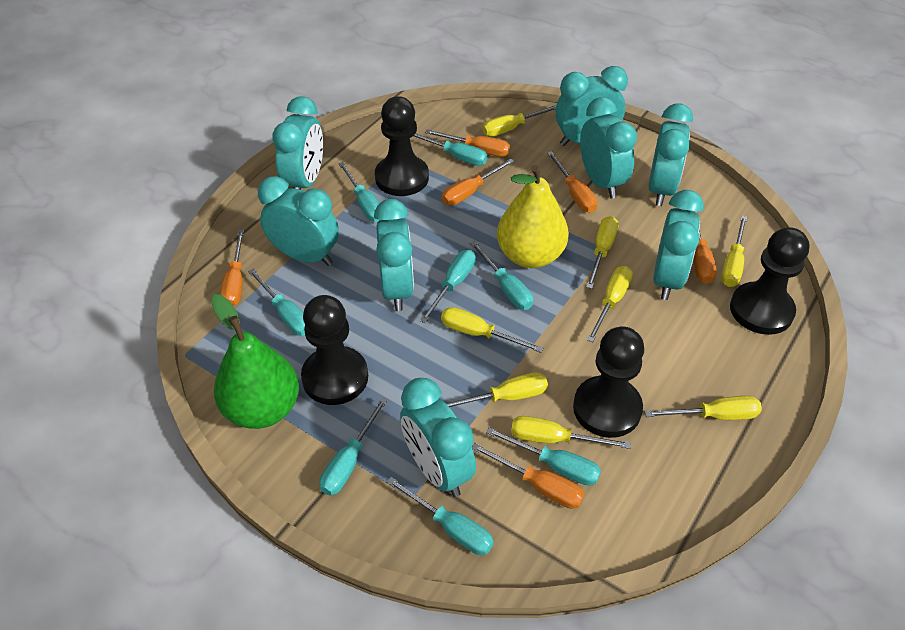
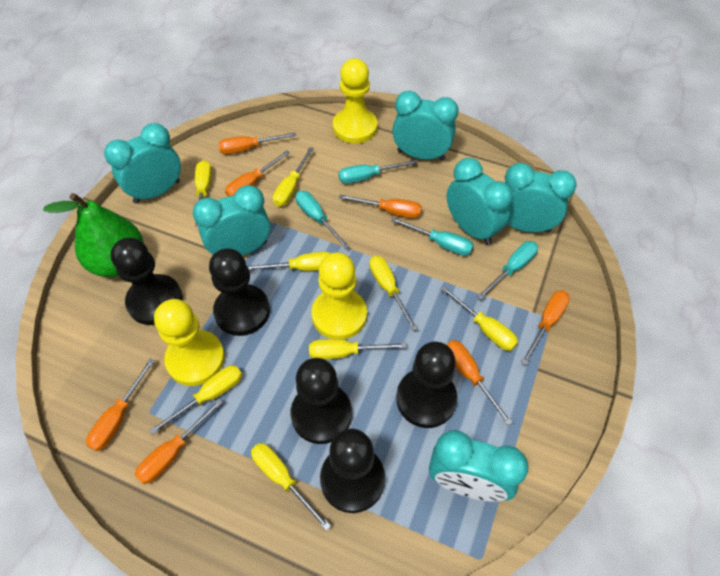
black pawn: [301,295,368,405] [375,96,429,196] [573,326,644,438] [730,227,810,335] = 4 -> [111,238,183,325] [209,249,270,336] [291,358,352,444] [320,429,385,513] [396,342,457,428] = 5
orange screwdriver: [220,230,244,306] [425,129,510,157] [442,158,514,206] [472,443,584,509] [547,151,598,212] [694,211,717,284] = 6 -> [86,358,155,451] [135,399,223,484] [218,132,296,154] [225,150,290,197] [339,195,422,218] [446,340,513,425] [521,290,570,365] = 7
turquoise clock: [258,176,339,266] [272,96,323,190] [374,199,414,311] [400,378,476,497] [555,66,628,146] [580,97,637,199] [648,103,693,206] [653,190,704,300] = 8 -> [104,123,181,204] [193,185,270,256] [392,91,458,161] [429,430,528,502] [447,158,513,245] [505,163,577,232] = 6
turquoise screwdriver: [248,269,305,336] [319,397,388,495] [338,162,380,222] [387,477,494,555] [414,133,487,166] [420,250,476,323] [470,241,533,310] [486,427,601,486] = 8 -> [295,191,350,249] [339,160,417,184] [391,217,474,256] [477,241,538,300] = 4
yellow pawn: none = 0 -> [154,299,225,386] [311,253,367,340] [333,58,378,144] = 3
yellow pear: [497,165,569,268] = 1 -> none = 0

